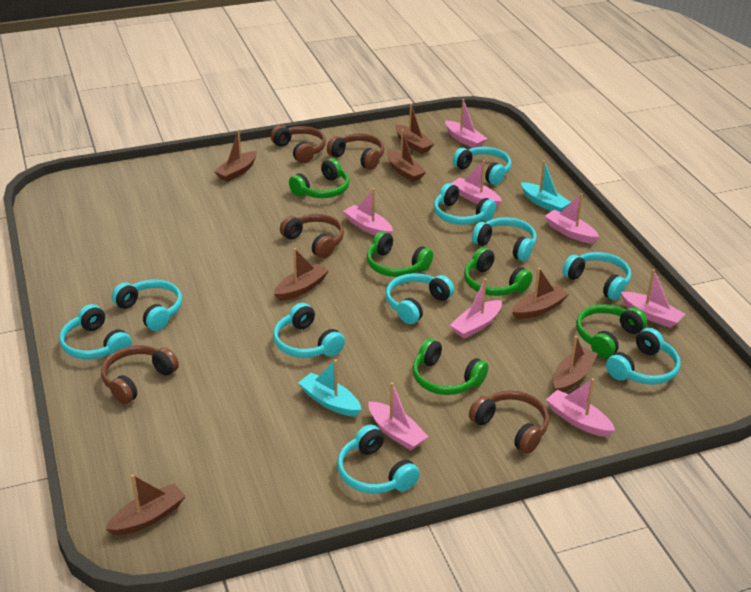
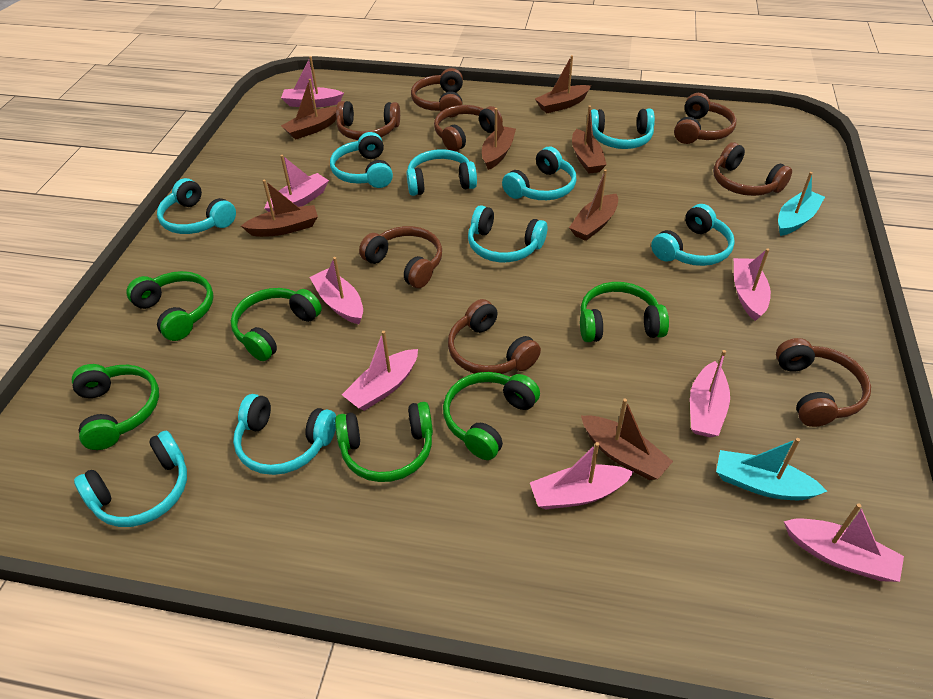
brown headphones: [101,345,179,404] [271,125,326,164] [280,214,344,259] [327,133,384,170] [469,390,549,454] = 5 -> [336,101,400,140] [359,226,442,288] [411,68,463,117] [434,105,503,152] [448,299,541,374] [674,93,736,144] [713,142,792,196] [776,338,871,427] = 8
green headphones: [289,158,350,198] [367,231,433,277] [413,338,488,395] [464,247,533,296] [576,304,647,358] = 5 -> [72,364,159,450] [126,271,214,341] [231,288,322,361] [335,402,433,482] [443,372,540,460] [580,282,669,342] = 6
turquoise headphones: [59,304,132,359] [112,279,182,331] [273,303,345,358] [337,424,420,494] [386,273,454,324] [434,183,496,225] [452,147,511,185] [472,217,537,261] [563,252,631,300] [606,328,681,385] = 10 -> [74,431,187,527] [157,178,236,234] [233,394,336,475] [330,132,393,188] [407,149,477,196] [468,206,547,262] [502,147,576,200] [591,109,655,149] [651,204,735,266] = 9

